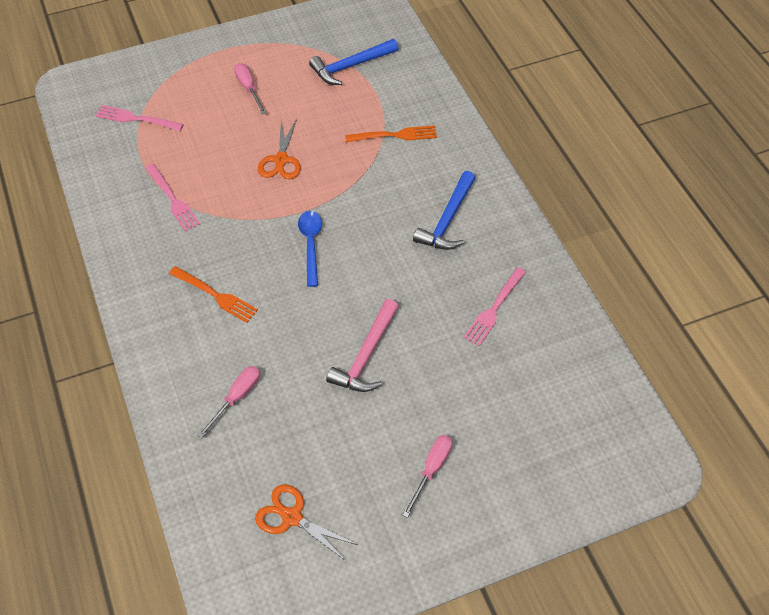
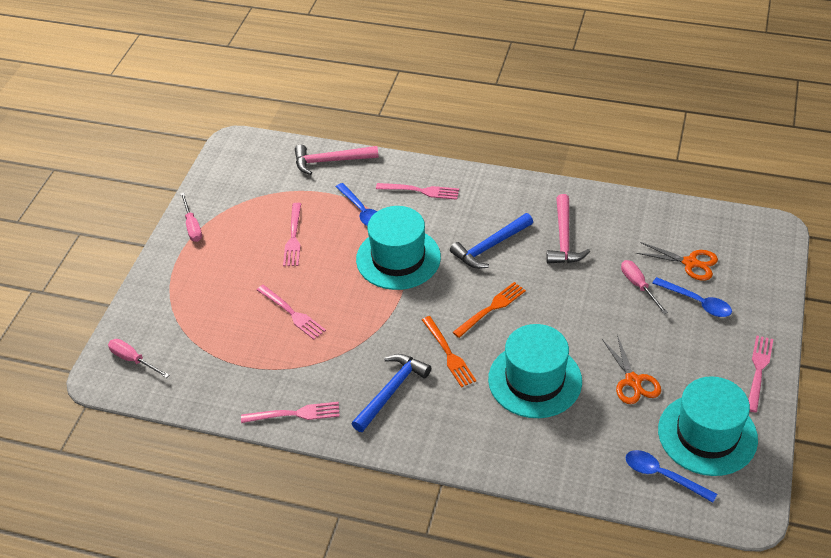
blue spoon: [298,211,322,287] = 1 -> [336,183,377,226] [626,450,717,503] [652,277,732,317] = 3
pink fork: [95,105,184,131] [146,164,201,232] [463,267,526,346] = 3 -> [241,402,340,423] [257,285,326,340] [283,203,301,266] [376,183,459,200] [748,335,773,412] = 5
pink hammer: [326,299,399,392] = 1 -> [295,145,379,175] [547,194,590,263] = 2
turquoise hat: none = 0 -> [356,206,441,290] [488,324,582,418] [658,376,758,476] = 3

